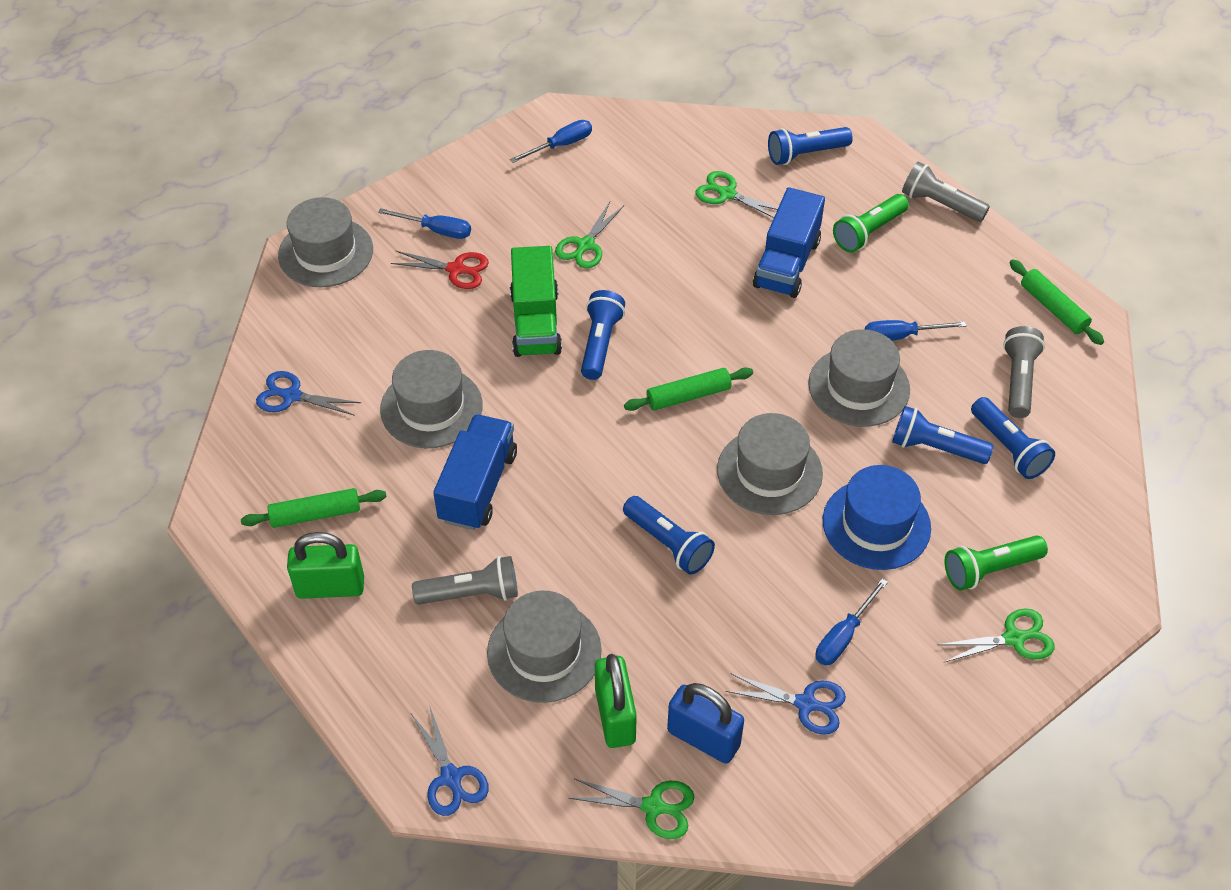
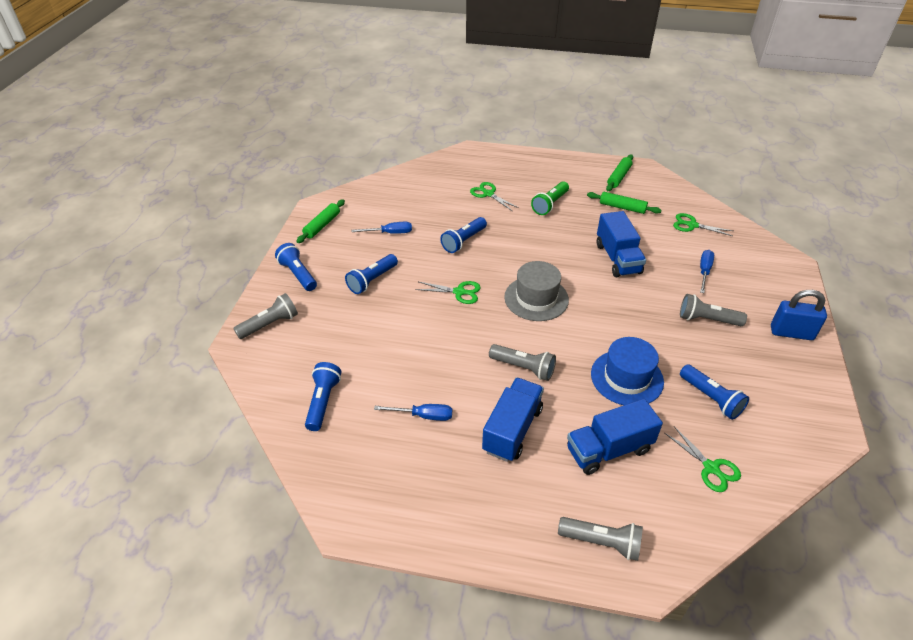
blue scissors: [256,371,361,416] [411,705,489,816] [725,673,846,735] = 3 -> none = 0
blue screwdriver: [378,208,471,239] [510,120,592,163] [815,579,888,665] [865,320,967,341] = 4 -> [352,222,412,234] [374,404,452,421] [700,250,714,293] = 3
blue truck: [433,414,517,530] [753,187,825,298] = 2 -> [482,377,544,462] [567,399,663,475] [596,211,646,277] = 3
green flashlight: [833,194,909,253] [945,535,1048,590] = 2 -> [531,181,569,215] = 1
green padlock: [287,532,364,599] [595,654,637,748] = 2 -> none = 0
green truck: [510,246,562,357] = 1 -> none = 0
grey flashlight: [412,556,518,605] [902,162,990,222] [1003,326,1045,418] = 3 -> [233,293,298,339] [489,344,556,381] [558,517,643,561] [680,294,747,326] = 4
grey hat: [278,197,373,287] [380,350,483,448] [487,590,602,703] [717,413,823,515] [808,329,910,427] = 5 -> [504,261,569,321] = 1
red scissors: [391,251,489,289] = 1 -> none = 0

